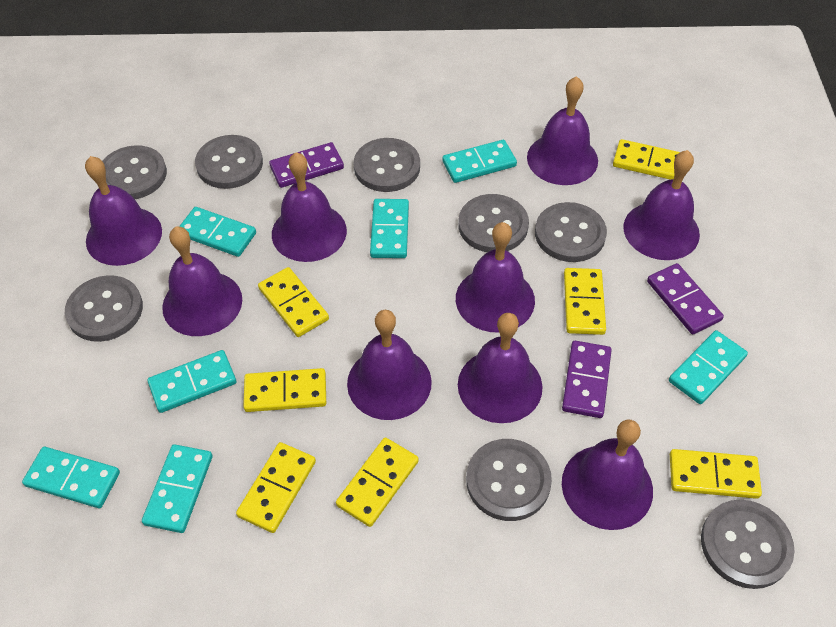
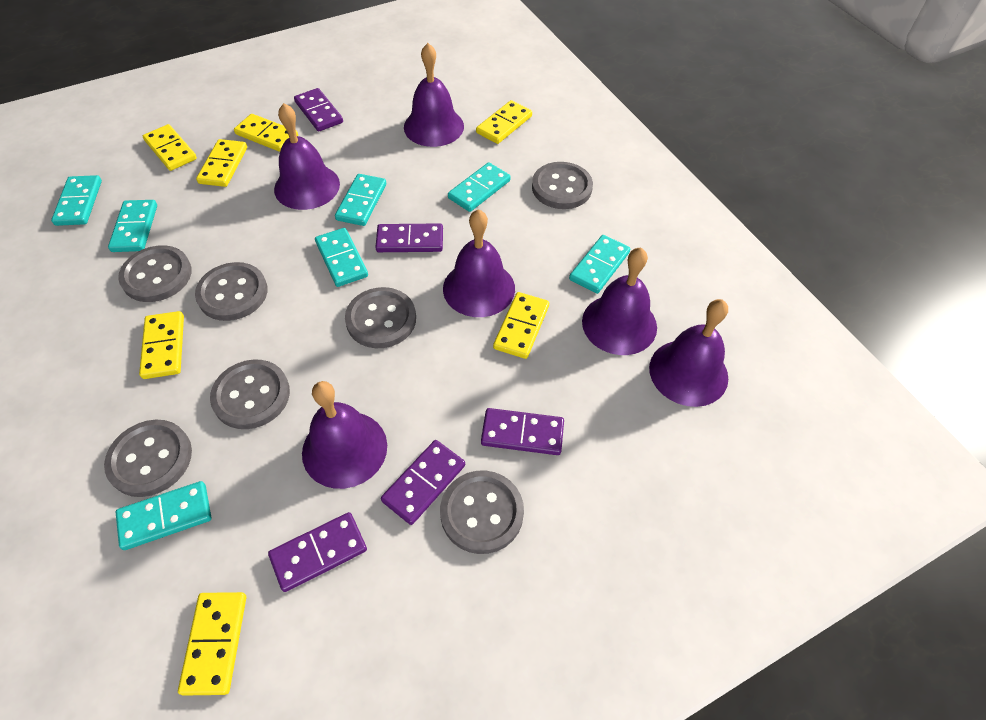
grey button: [65,275,143,342] [102,145,167,199] [195,135,263,189] [353,138,420,192] [458,194,529,252] [466,439,552,521] [535,202,607,262] [701,500,795,589] = 8 -> [104,420,192,497] [118,245,192,302] [195,262,267,321] [210,360,290,429] [345,287,416,348] [440,470,524,554] [532,162,593,209] = 7
purple bell: [85,156,162,266] [162,226,242,336] [272,152,347,262] [347,310,432,420] [456,222,535,332] [458,313,543,423] [527,76,598,185] [562,420,653,530] [623,150,700,260] = 9 -> [274,103,340,210] [302,381,387,489] [404,43,464,147] [443,209,515,317] [582,247,657,355] [649,299,728,407] = 6
purple domino: [269,142,344,188] [562,341,612,418] [647,263,724,334] = 3 -> [268,512,367,592] [294,88,343,132] [375,224,443,252] [381,440,465,525] [481,408,564,455] = 5

